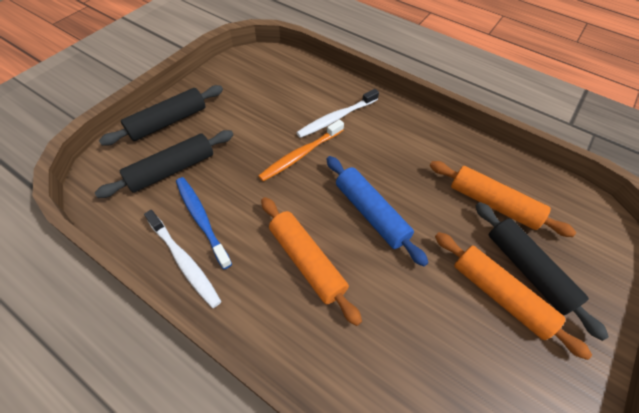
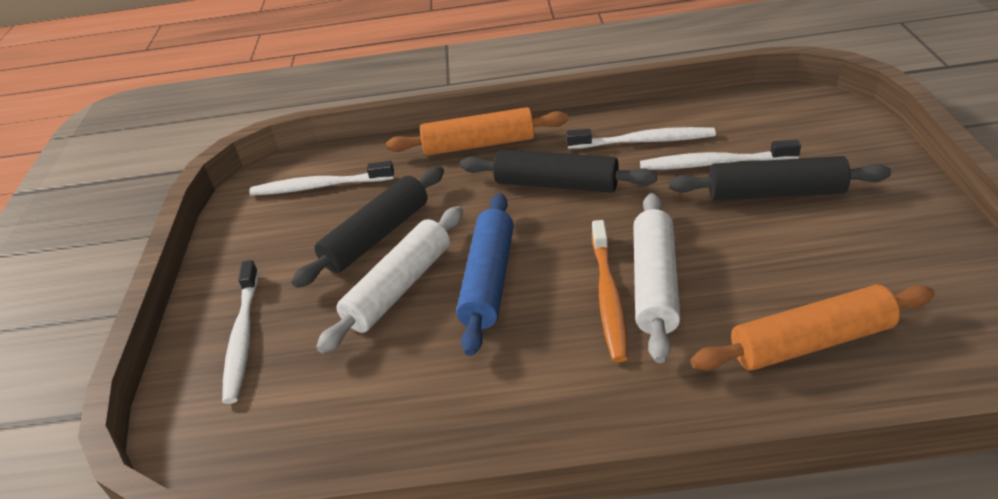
blue toothbrush: [176,177,232,269] = 1 -> none = 0
orange rolling pin: [261,197,362,326] [430,161,576,237] [435,232,592,360] = 3 -> [386,107,568,156] [690,285,935,371] = 2
white rolling pin: none = 0 -> [316,206,463,353] [633,193,681,363] = 2
white toothbrush: [144,210,221,308] [296,89,379,138] = 2 -> [222,260,259,404] [249,161,394,196] [566,127,716,149] [640,140,801,170] = 4

